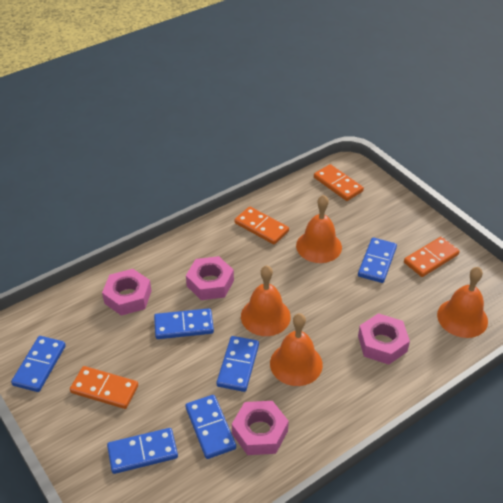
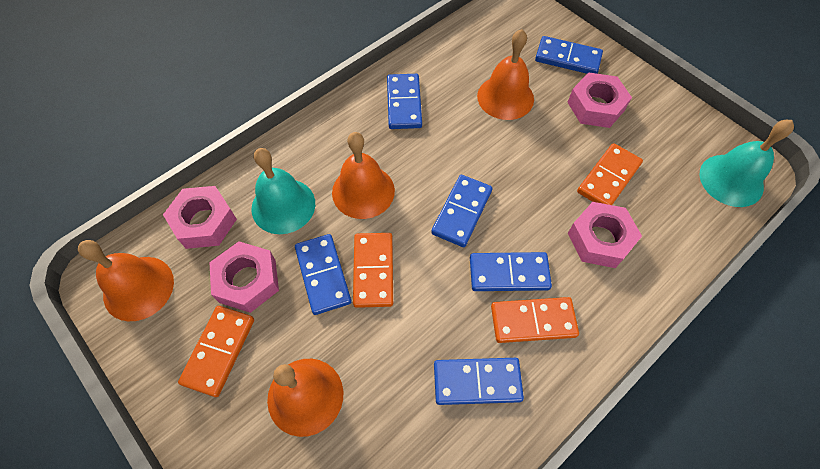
turquoise bell: none = 0 -> [252,148,315,234] [699,120,794,207] = 2

